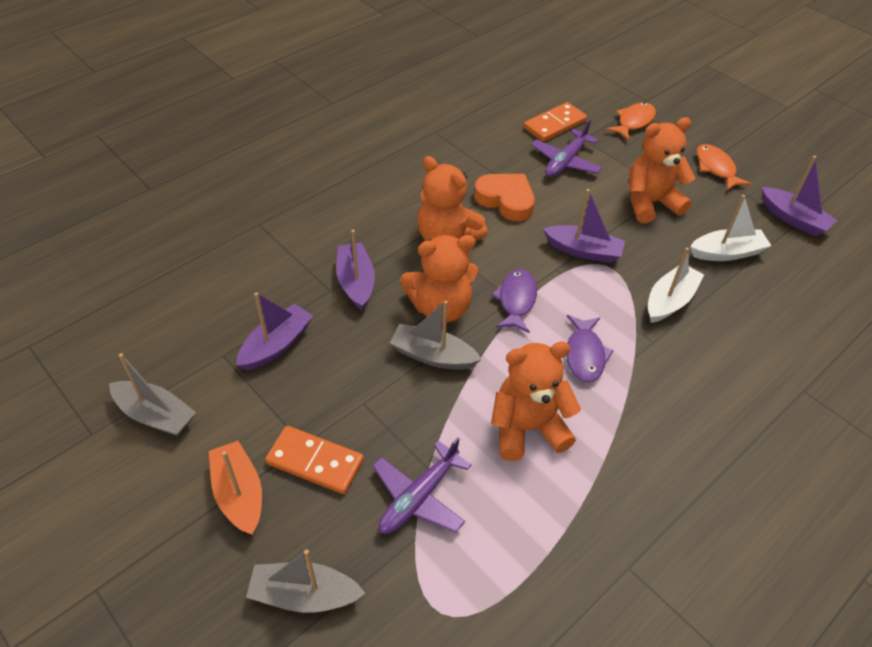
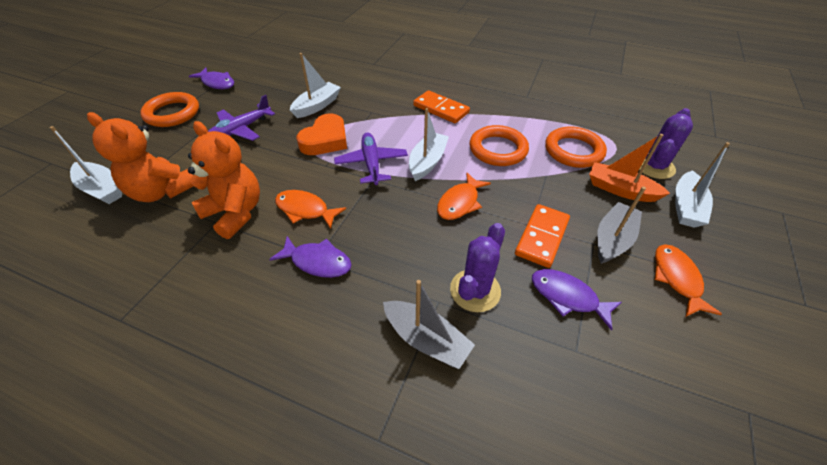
grey boat: [109,353,196,436] [246,549,365,613] [390,300,482,370] = 3 -> [383,280,475,369] [597,187,646,264] = 2
orange fish: [606,103,656,140] [697,144,751,191] = 2 -> [275,190,346,229] [437,172,491,220] [655,244,722,316] = 3
orange ring: none = 0 -> [140,92,199,127] [469,125,529,166] [545,127,607,168] = 3
orange teddy bear: [400,235,479,323] [417,156,488,241] [491,342,581,461] [629,117,695,223] = 4 -> [87,112,193,202] [188,121,260,239] = 2
purple boat: [236,292,313,371] [336,229,375,310] [543,189,625,263] [762,156,837,236] = 4 -> none = 0
purple cactus: none = 0 -> [450,223,505,312] [639,108,693,179] = 2
purple fish: [491,269,537,333] [566,315,613,382] = 2 -> [189,68,234,89] [269,236,352,278] [532,269,622,331] = 3
white boat: [648,248,704,323] [690,195,771,261] = 2 -> [50,126,122,204] [290,53,341,118] [409,108,449,181] [675,142,730,228] = 4

